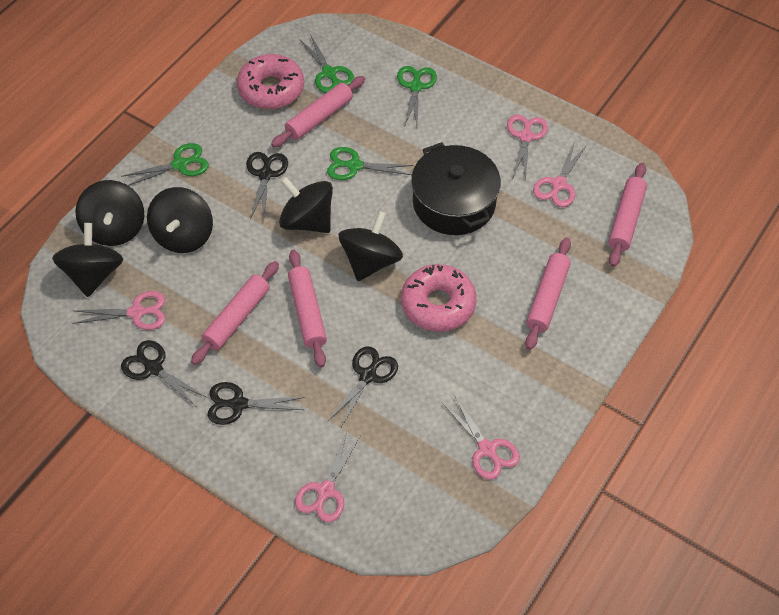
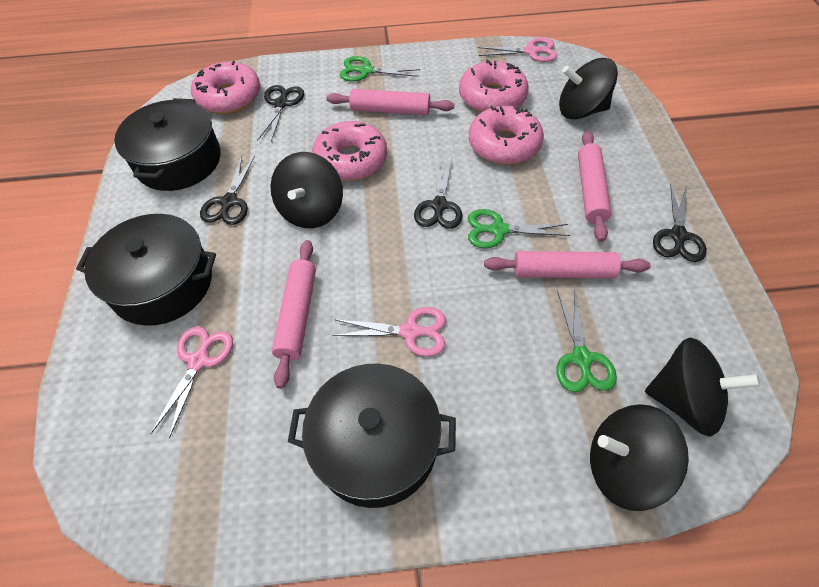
black pot: [411,142,501,235] = 1 -> [76,214,216,326] [114,98,221,191] [288,363,456,508] = 3
black spinning top: [52,223,123,297] [75,180,144,246] [147,187,213,253] [279,177,333,233] [339,211,403,281] = 5 -> [270,152,343,228] [559,58,618,119] [590,404,689,511] [645,337,760,437] = 4
green scissors: [121,143,209,186] [300,34,354,93] [327,147,414,180] [397,66,437,127] = 4 -> [340,56,420,82] [468,209,570,248] [557,289,617,392] = 3
pink donut: [237,54,304,109] [401,264,477,331] = 2 -> [191,61,260,114] [312,121,387,181] [459,59,529,112] [469,106,544,165] = 4
pink rolling pin: [191,261,279,365] [271,76,365,148] [288,250,327,368] [525,237,571,350] [609,163,647,267] = 5 -> [272,240,316,389] [326,89,454,115] [484,251,651,279] [578,131,612,242] = 4
pink scissors: [72,291,165,330] [295,431,361,522] [442,395,520,480] [507,114,548,181] [533,141,587,207] = 5 -> [151,326,233,439] [333,307,446,357] [478,38,557,62] = 3

